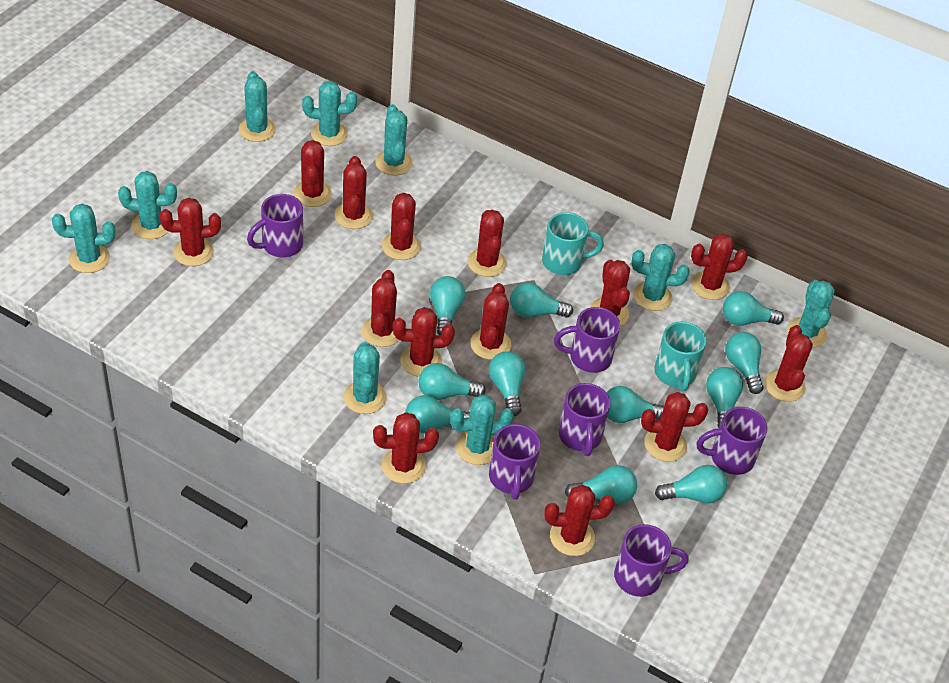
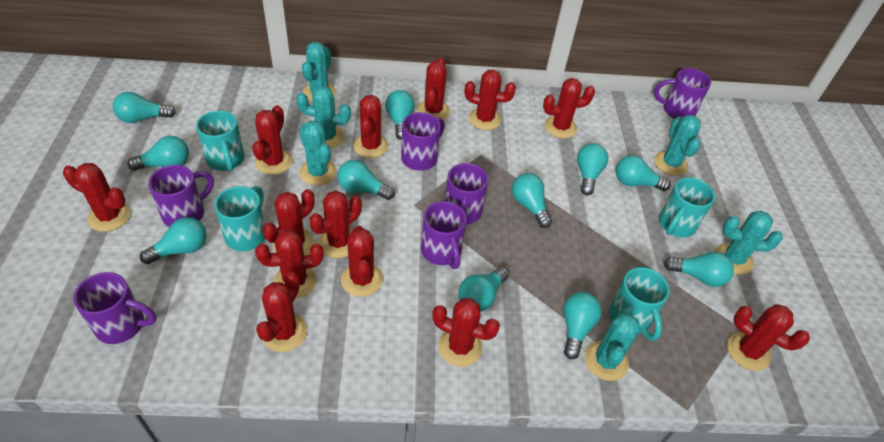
red cactus: [160,198,221,266] [293,140,332,207] [334,156,373,229] [362,270,399,347] [373,412,439,484] [382,193,421,260] [393,307,455,376] [468,210,507,277] [470,283,511,360] [544,485,615,556] [590,260,630,326] [641,392,708,462] [691,233,748,300] [764,325,813,402] = 14 -> [63,163,130,232] [252,105,292,175] [255,230,324,299] [256,272,307,352] [263,189,315,256] [309,191,362,258] [341,226,383,297] [353,95,389,158] [417,57,450,120] [432,298,500,367] [464,69,516,130] [543,78,595,138] [727,304,810,371] = 13
turquoise cactus: [52,204,116,273] [118,171,177,239] [239,71,276,142] [302,81,357,146] [343,342,387,414] [375,104,413,175] [450,395,514,465] [631,244,690,311] [788,280,835,348] = 9 -> [296,86,351,149] [299,120,337,185] [302,42,336,102] [584,309,640,381] [654,115,701,176] [715,211,783,275] = 6
turquoise mug: [542,212,604,275] [654,321,706,391] = 2 -> [196,111,245,171] [214,186,265,251] [609,267,670,341] [659,177,715,238] = 4

